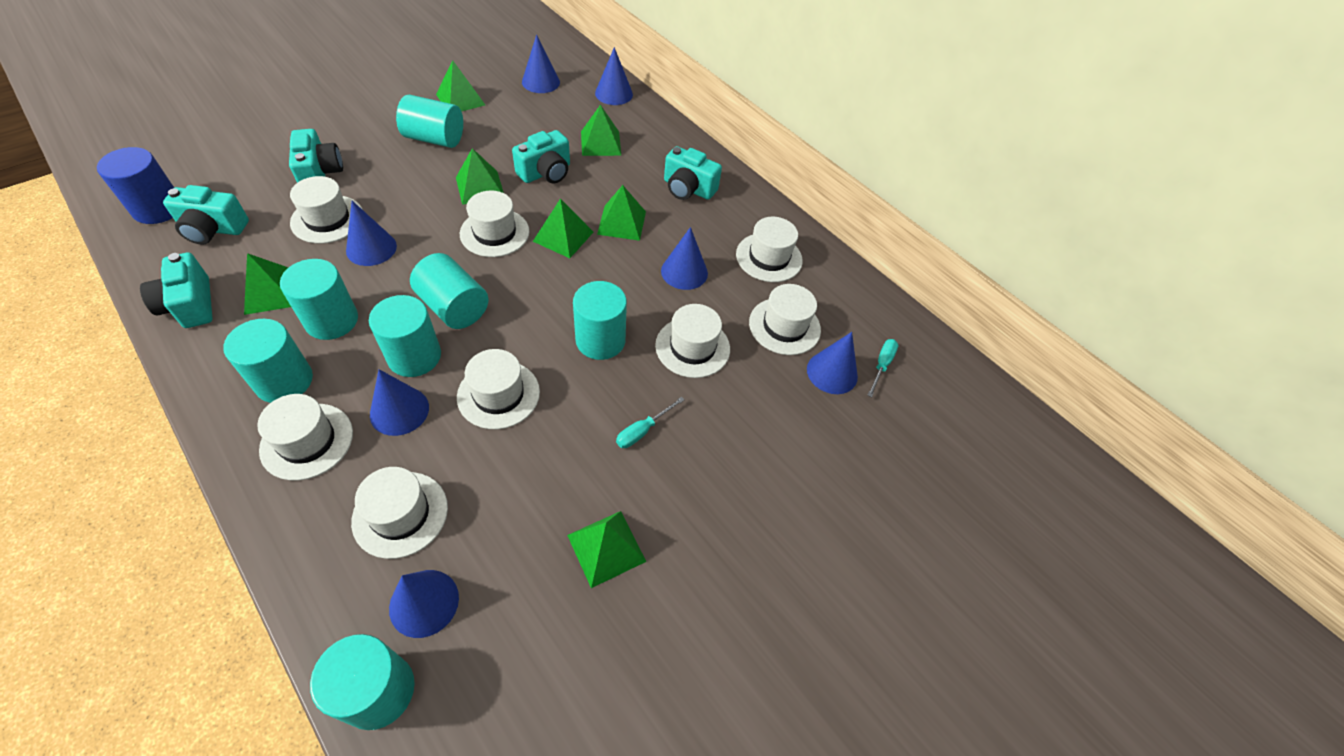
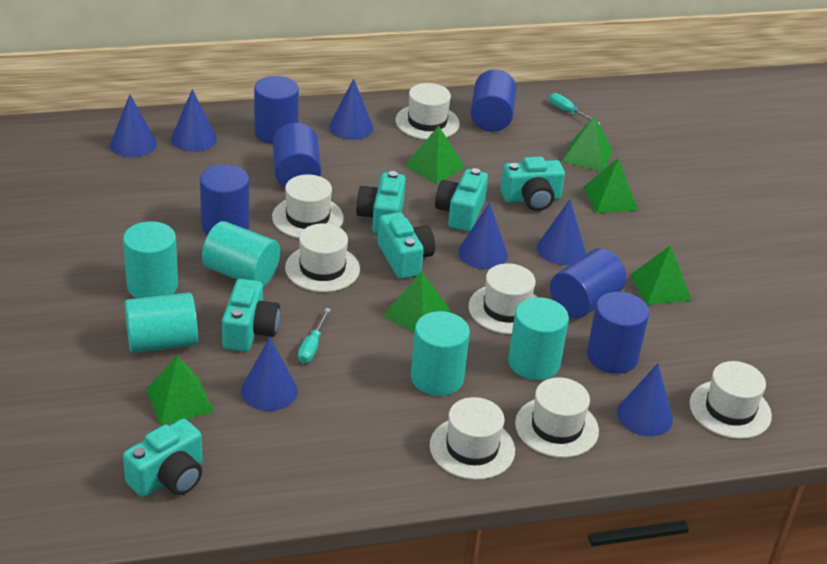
blue cylinder: [97,147,174,224] = 1 -> [200,165,249,235] [254,76,299,144] [273,123,321,187] [470,69,516,132] [550,248,626,318] [587,292,649,374] = 6
green pyramid: [244,253,291,315] [436,60,485,112] [456,148,504,205] [533,198,593,258] [567,511,646,588] [581,105,621,156] [597,185,646,241] = 7 -> [146,356,214,426] [383,271,452,332] [404,126,465,184] [562,116,613,172] [583,158,638,213] [630,245,692,305] = 6
turquoise camera: [140,252,213,328] [163,185,249,245] [289,129,343,183] [512,130,570,183] [664,146,722,200] = 5 -> [123,419,203,497] [222,279,280,352] [356,171,406,234] [377,212,435,279] [435,168,488,232] [500,156,565,211] = 6
turquoise cylinder: [223,319,313,403] [280,259,358,340] [310,634,415,730] [369,295,441,377] [396,95,463,148] [410,253,489,329] [573,281,627,360] = 7 -> [123,221,178,298] [125,293,198,353] [202,221,280,287] [411,311,470,396] [508,297,569,380] = 5
white hat: [257,394,353,480] [290,176,363,244] [351,467,448,559] [457,349,540,429] [460,191,529,257] [655,304,730,378] [736,217,803,282] [749,284,821,355] = 8 -> [272,175,344,238] [285,223,360,292] [395,83,460,140] [430,397,515,480] [468,263,537,334] [515,377,599,458] [690,361,772,439] = 7

